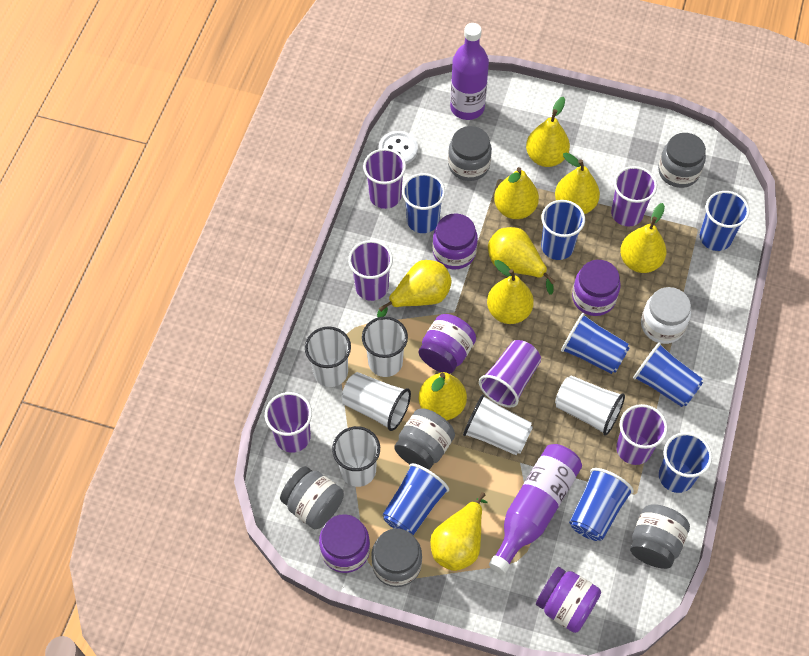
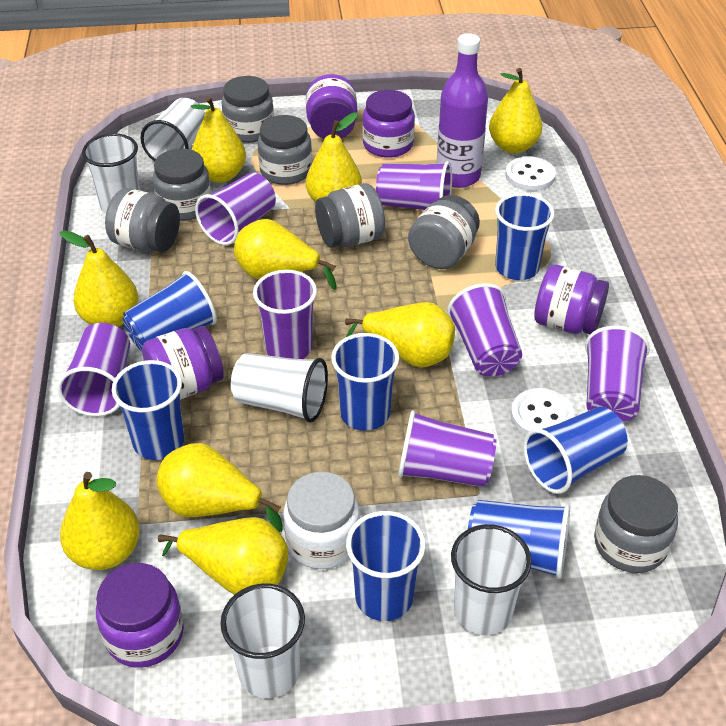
blue cup: [382,463,449,535] [402,173,445,233] [541,200,585,260] [561,313,629,374] [569,468,634,541] [633,342,703,407] [659,432,712,493] [700,191,750,251] = 8 -> [112,360,184,460] [123,271,217,352] [331,333,399,431] [346,511,426,621] [468,500,570,579] [495,193,555,280] [523,407,628,494] = 7
grey jar: [280,466,344,529] [371,529,422,587] [394,408,455,470] [448,126,492,181] [630,504,690,569] [658,133,706,188] = 6 -> [105,188,180,253] [153,148,211,221] [222,76,274,143] [258,115,312,185] [315,183,385,248] [408,195,480,269] [594,475,678,573] = 7
purple bottle: [450,23,489,120] [489,444,582,574] = 2 -> [437,33,488,188] = 1
purple cup: [265,392,312,453] [348,240,393,301] [363,148,406,209] [479,340,541,408] [611,166,657,226] [616,404,668,465] = 6 -> [57,323,130,416] [195,172,276,245] [253,270,317,359] [376,161,452,210] [398,410,497,487] [447,283,522,376] [585,326,650,422] = 7
white button: [379,131,418,164] = 1 -> [505,156,556,191] [511,388,574,435] = 2
white cup: [305,326,351,387] [332,426,380,487] [342,372,411,431] [362,317,408,377] [463,394,533,456] [555,375,625,436] = 6 -> [82,133,140,213] [140,98,205,161] [220,584,305,699] [231,353,328,423] [451,524,532,635] = 5

